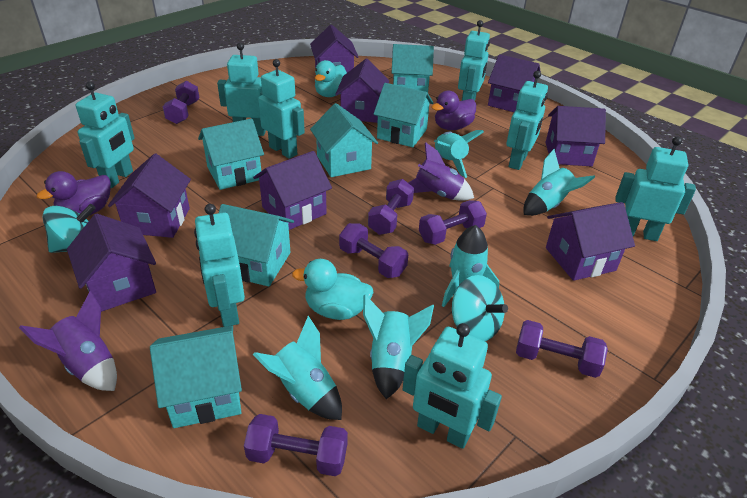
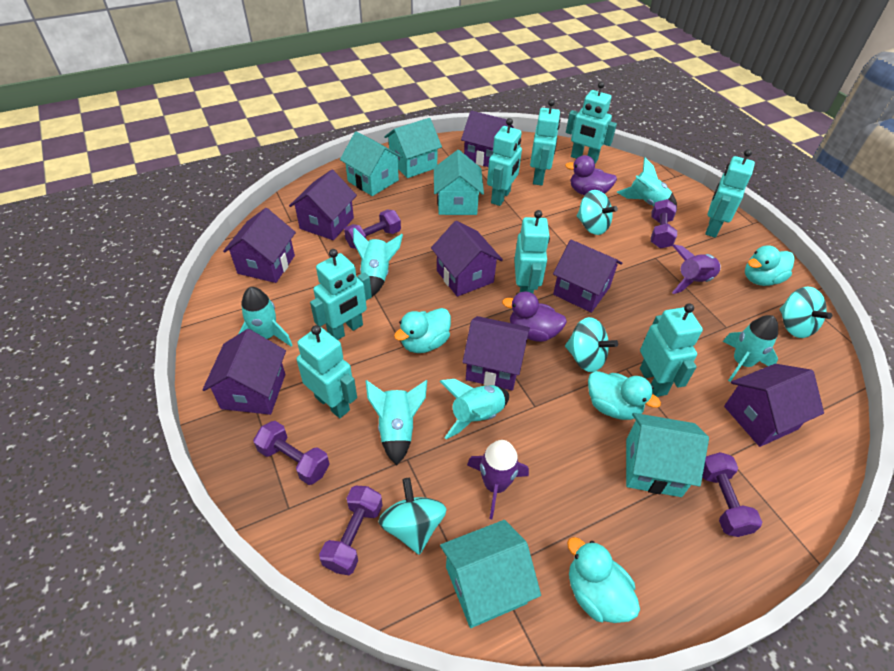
purple dumbbell: [163,81,199,124] [244,414,348,476] [339,223,408,278] [368,179,414,235] [419,200,487,245] [516,320,608,378] = 6 -> [253,421,330,485] [319,486,383,575] [344,209,401,249] [651,199,677,249] [702,452,762,537] = 5
turquoise duck: [292,259,374,320] [315,60,347,97] = 2 -> [394,308,451,353] [567,537,640,623] [588,371,661,420] [745,245,795,286] = 4
turquoise house: [150,326,242,428] [198,119,264,190] [219,204,294,287] [310,103,378,177] [373,83,434,147] [391,44,434,92] = 6 -> [340,131,403,196] [384,118,442,178] [434,150,484,215] [440,520,541,628] [626,413,709,497] = 5
turquoise rocket: [253,316,342,420] [363,295,434,399] [434,130,484,178] [442,225,499,307] [524,149,595,216] = 5 -> [238,287,292,347] [353,228,403,296] [366,380,427,465] [440,379,509,439] [617,158,677,206] [723,315,778,382] = 6
turquoise spinning top: [43,204,96,253] [452,275,508,341] = 2 -> [378,478,446,555] [565,317,618,372] [577,190,618,235] [780,286,832,338] = 4

